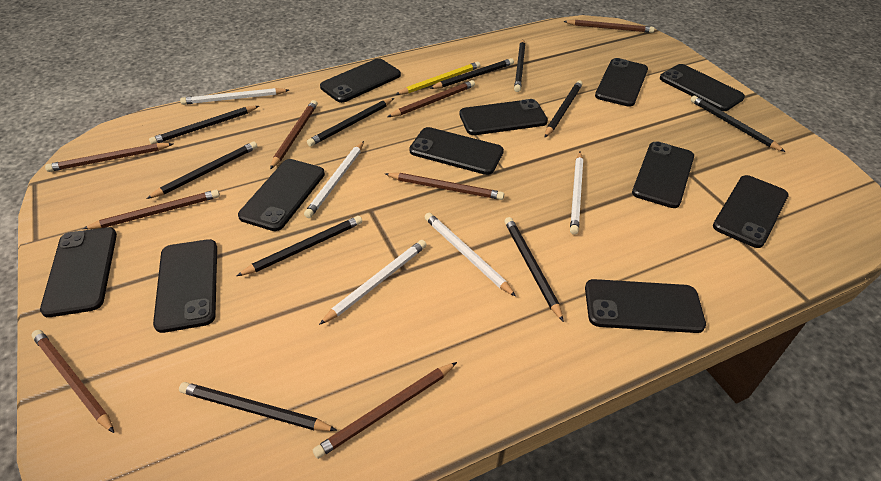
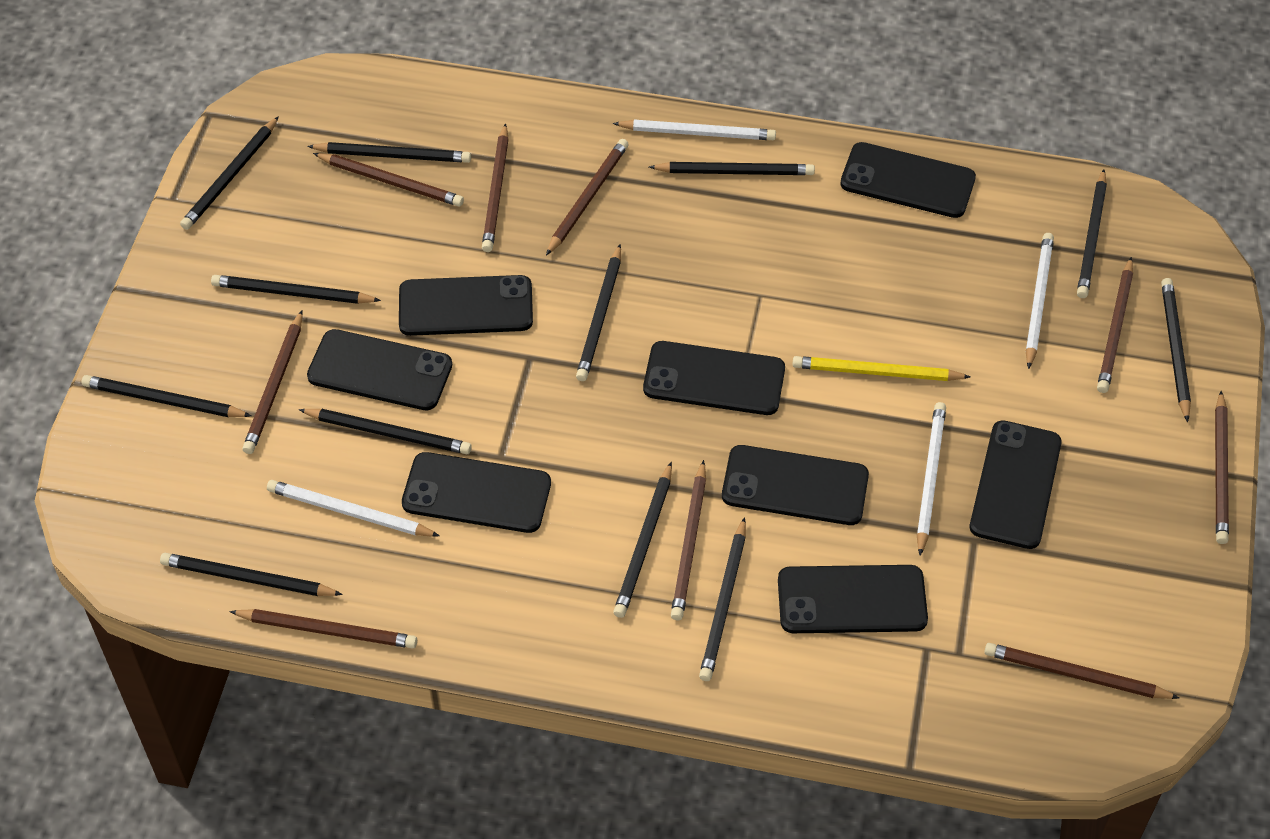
black pencil: [146,141,258,199] [149,106,259,144] [179,382,337,431] [237,216,362,276] [307,98,394,147] [429,58,514,89] [505,217,564,322] [514,39,525,92] [545,80,583,137] [690,96,785,152] = 10 -> [81,375,251,417] [160,553,343,596] [180,116,279,230] [211,275,381,304] [299,409,472,454] [307,142,471,163] [576,244,621,381] [613,462,672,618] [649,162,815,175] [699,517,746,681] [1077,169,1107,298] [1161,278,1191,422] = 12
black phone: [40,227,117,317] [153,239,217,333] [238,159,325,231] [320,58,401,103] [409,127,504,175] [459,99,548,135] [585,279,706,333] [595,58,648,107] [632,141,694,208] [660,64,745,111] [713,175,789,248] = 11 -> [307,329,452,410] [399,275,533,336] [402,452,551,533] [643,341,785,415] [722,445,869,525] [778,565,928,633] [840,142,976,218] [970,420,1062,549] = 8
brown pencil: [31,330,114,433] [45,143,173,172] [83,190,220,229] [270,100,317,170] [313,362,457,459] [385,173,504,200] [388,80,475,117] [563,20,655,33] = 8 -> [229,609,417,648] [242,311,303,454] [313,153,464,207] [482,123,509,252] [546,139,629,255] [671,460,706,620] [984,643,1179,699] [1097,257,1133,393] [1215,391,1229,544] = 9
white pencil: [180,88,289,105] [304,141,364,218] [319,240,427,325] [424,213,516,297] [570,152,583,235] = 5 -> [267,480,440,537] [613,120,776,140] [917,402,946,556] [1026,233,1054,369] = 4

